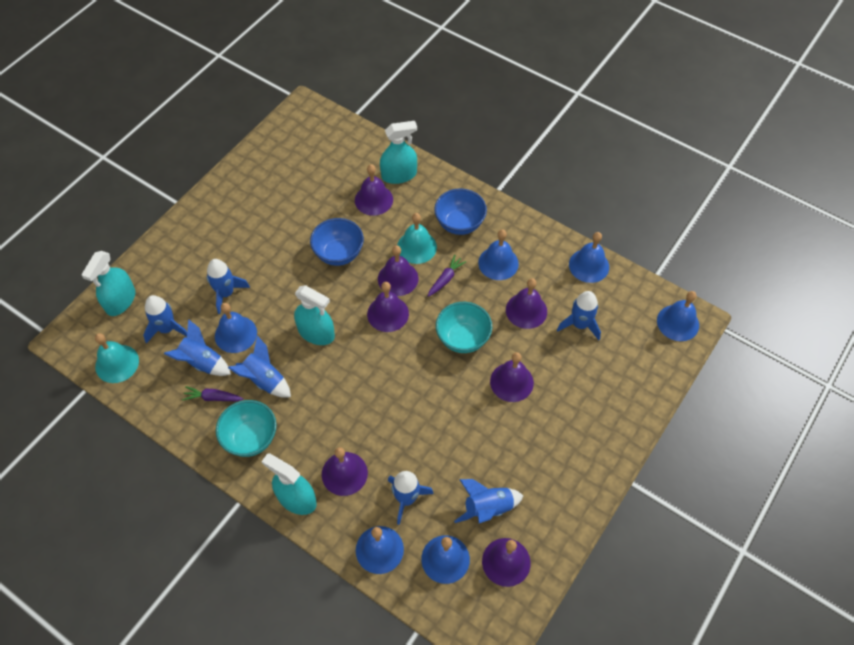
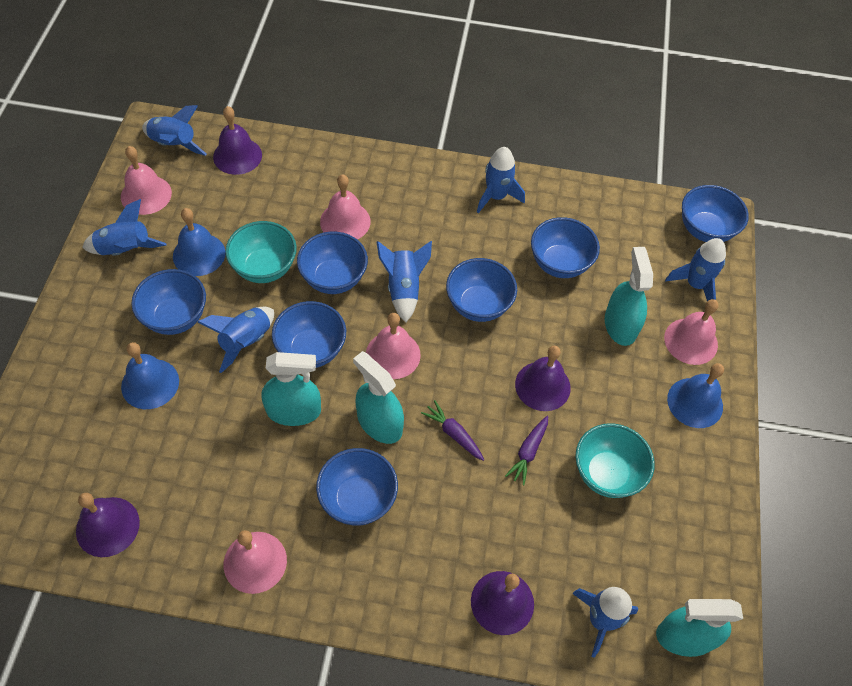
blue bell: [215,303,257,353] [356,526,404,574] [421,535,470,584] [478,229,519,280] [569,232,609,283] [657,291,699,341] = 6 -> [121,342,179,409] [173,208,226,276] [667,363,724,428] = 3
blue bowl: [310,218,364,266] [434,188,487,235] = 2 -> [131,269,206,335] [272,301,346,368] [297,232,368,294] [316,448,398,526] [446,258,517,322] [531,217,600,278] [682,185,749,242] = 7
pink bell: none = 0 -> [121,146,172,215] [224,530,287,594] [320,174,371,239] [366,313,421,379] [664,299,719,365] = 5
purple bell: [322,447,368,496] [355,164,393,216] [367,282,409,332] [378,245,418,296] [482,538,531,587] [490,352,534,402] [506,278,547,329] = 7 -> [76,493,140,557] [213,106,262,175] [471,571,534,635] [515,346,571,411] = 4
turquoise bell: [95,333,139,383] [397,213,437,264] = 2 -> none = 0

